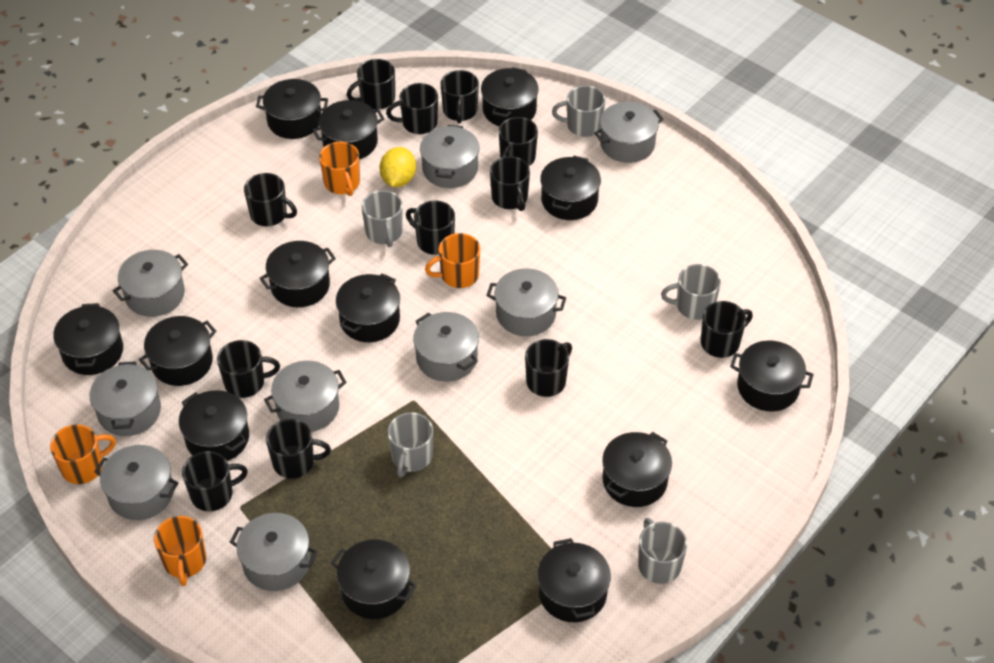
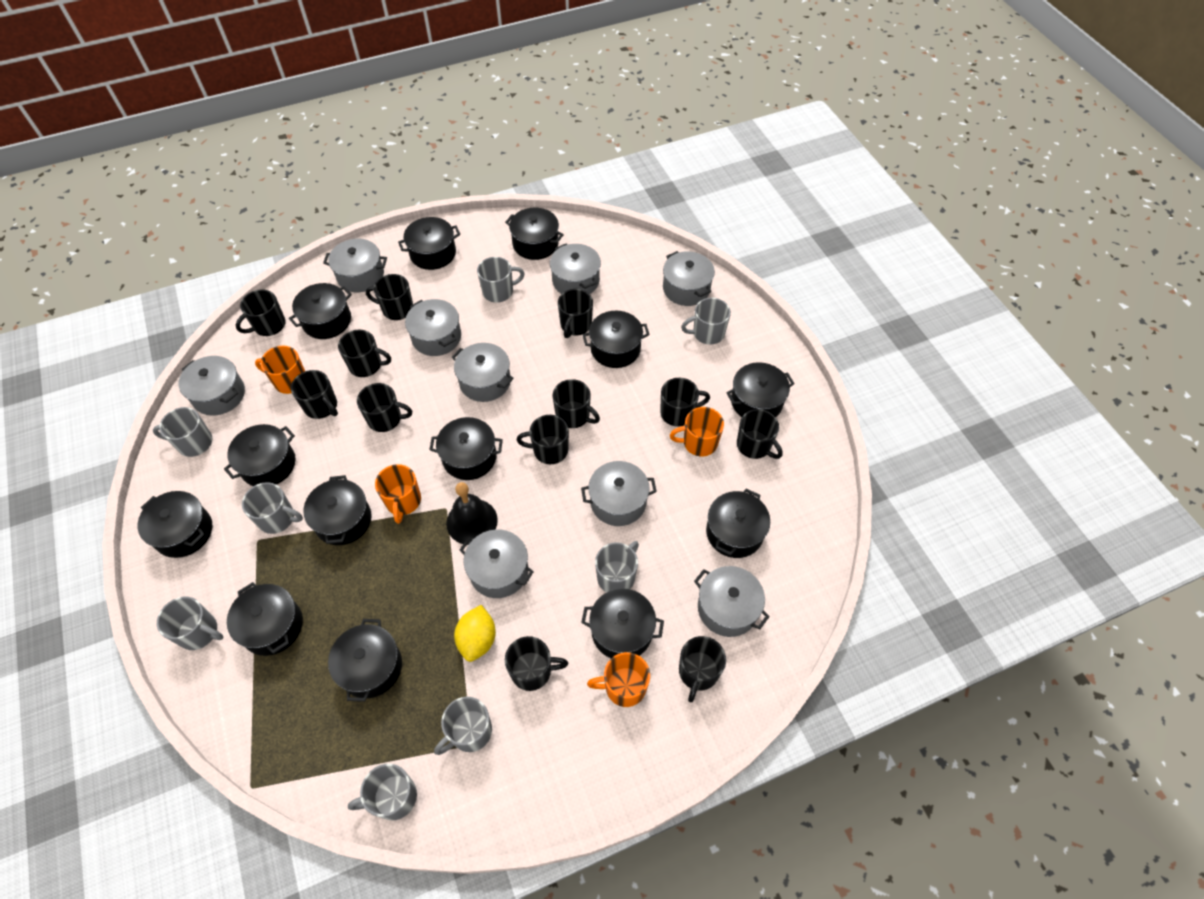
black bell: none = 0 -> [446,482,498,545] = 1
grey mug: [361,190,403,247] [388,412,433,478] [552,85,606,137] [638,518,687,584] [661,264,721,320] = 5 -> [153,407,212,457] [157,597,223,650] [242,482,303,534] [348,764,417,820] [434,697,492,755] [477,257,525,302] [595,541,639,592] [681,298,731,345] = 8

